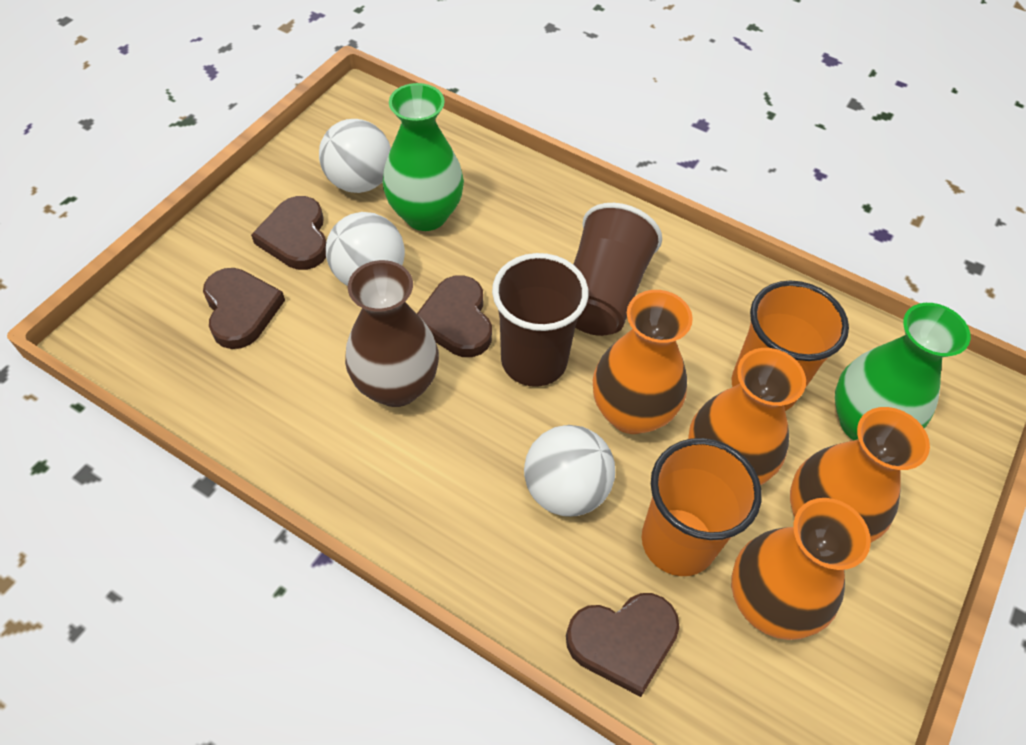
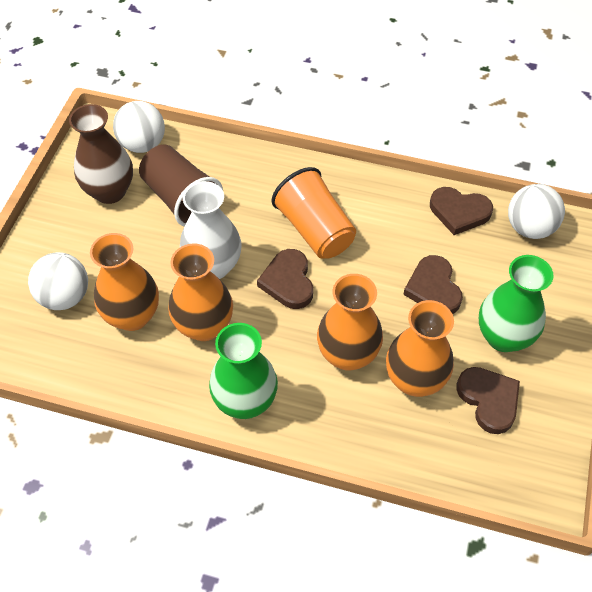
brown cup: [492,253,588,387] [573,203,662,336] = 2 -> [139,144,223,226] = 1
orange cup: [642,438,762,576] [732,281,849,411] = 2 -> [272,167,356,259] = 1
white vase: none = 0 -> [180,181,242,279] = 1

